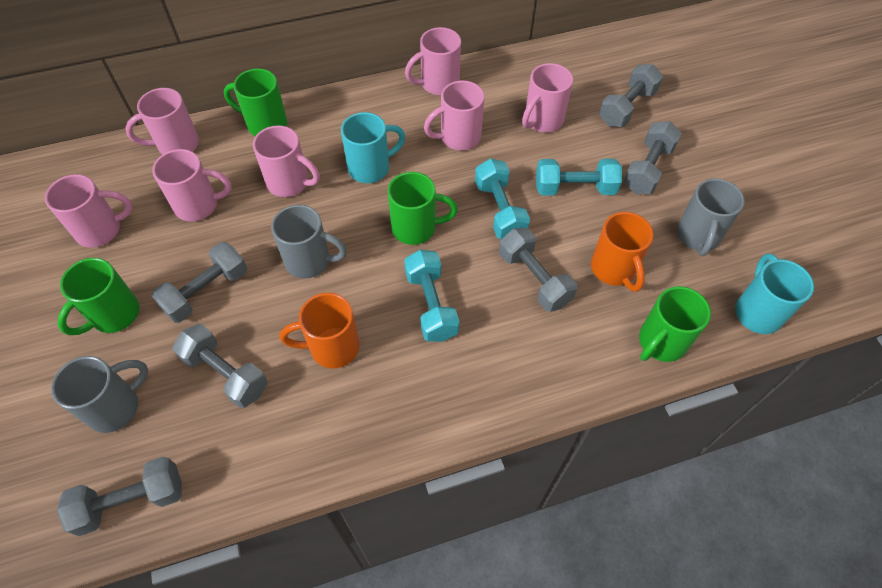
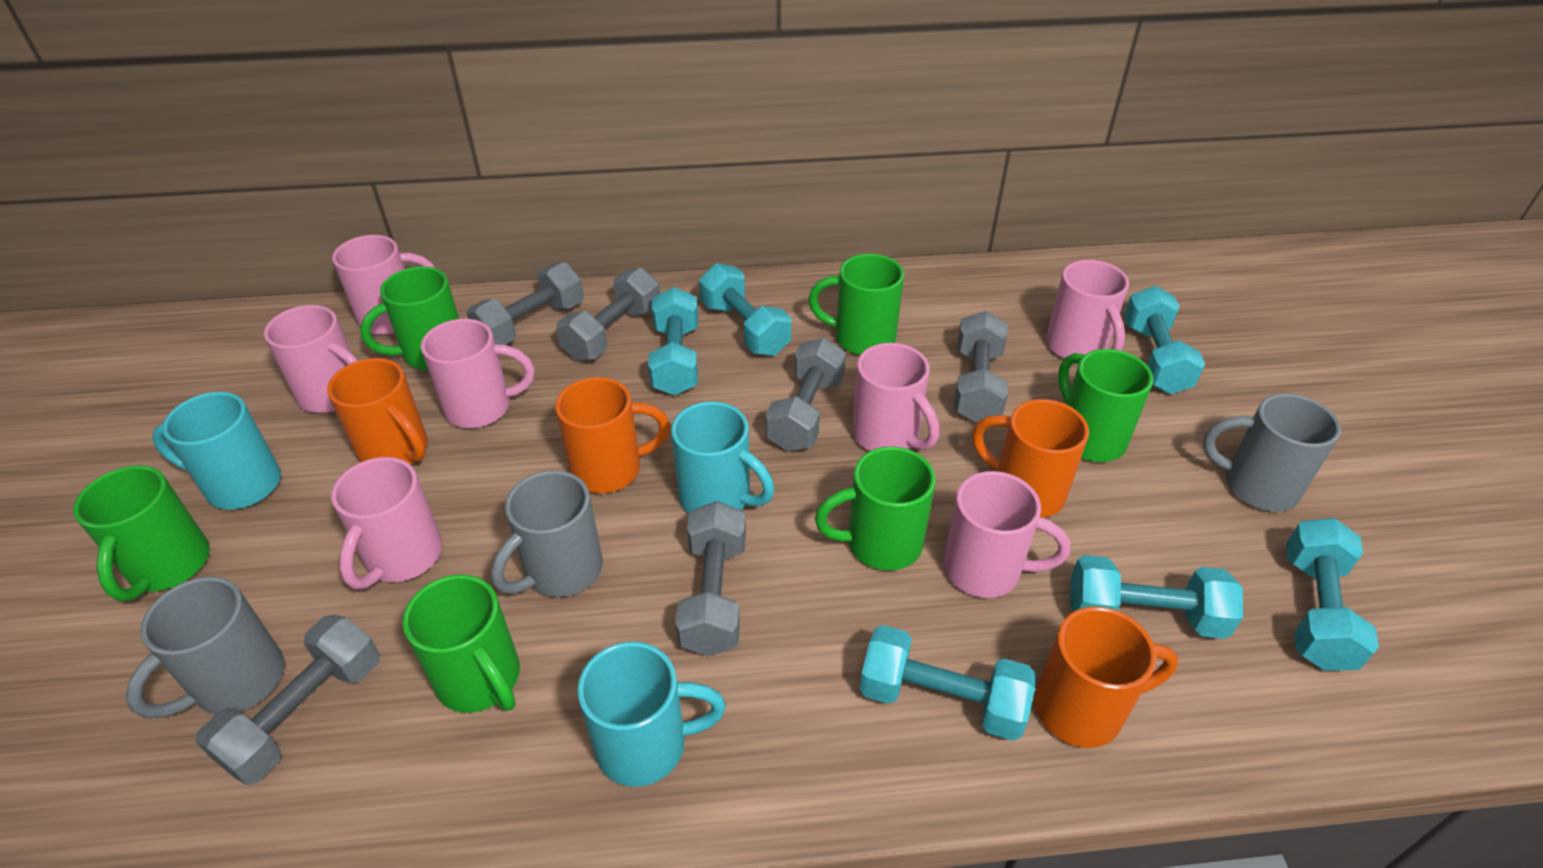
green mug: [57,258,140,335] [224,68,287,136] [387,172,458,245] [639,286,711,362] = 4 -> [73,465,210,601] [360,267,459,370] [403,575,520,713] [808,254,904,355] [815,446,936,571] [1058,349,1153,462] = 6
orange mug: [280,293,359,368] [591,212,653,292] = 2 -> [327,358,428,464] [555,377,670,493] [972,399,1089,518] [1034,606,1178,748] = 4
turquoise dumbbell: [404,250,459,342] [475,159,530,239] [536,159,622,195] = 3 -> [648,287,698,396] [699,263,791,356] [859,625,1035,741] [1070,555,1243,639] [1124,286,1205,394] [1286,518,1379,671] = 6
turquoise mug: [341,112,405,183] [735,254,814,334] = 2 -> [152,392,281,510] [577,642,726,787] [671,402,775,513] = 3

